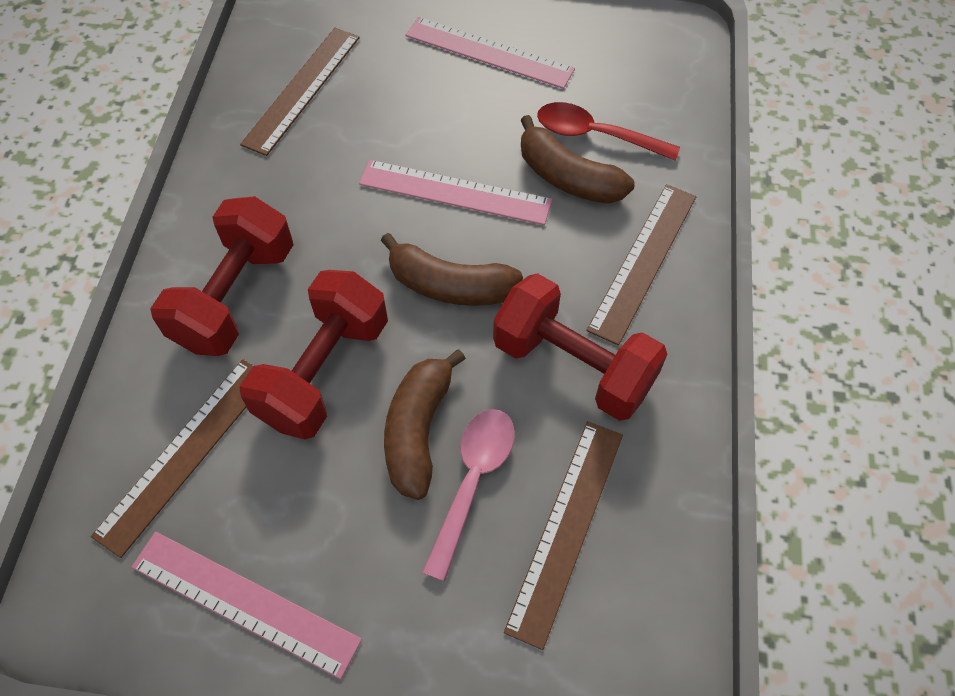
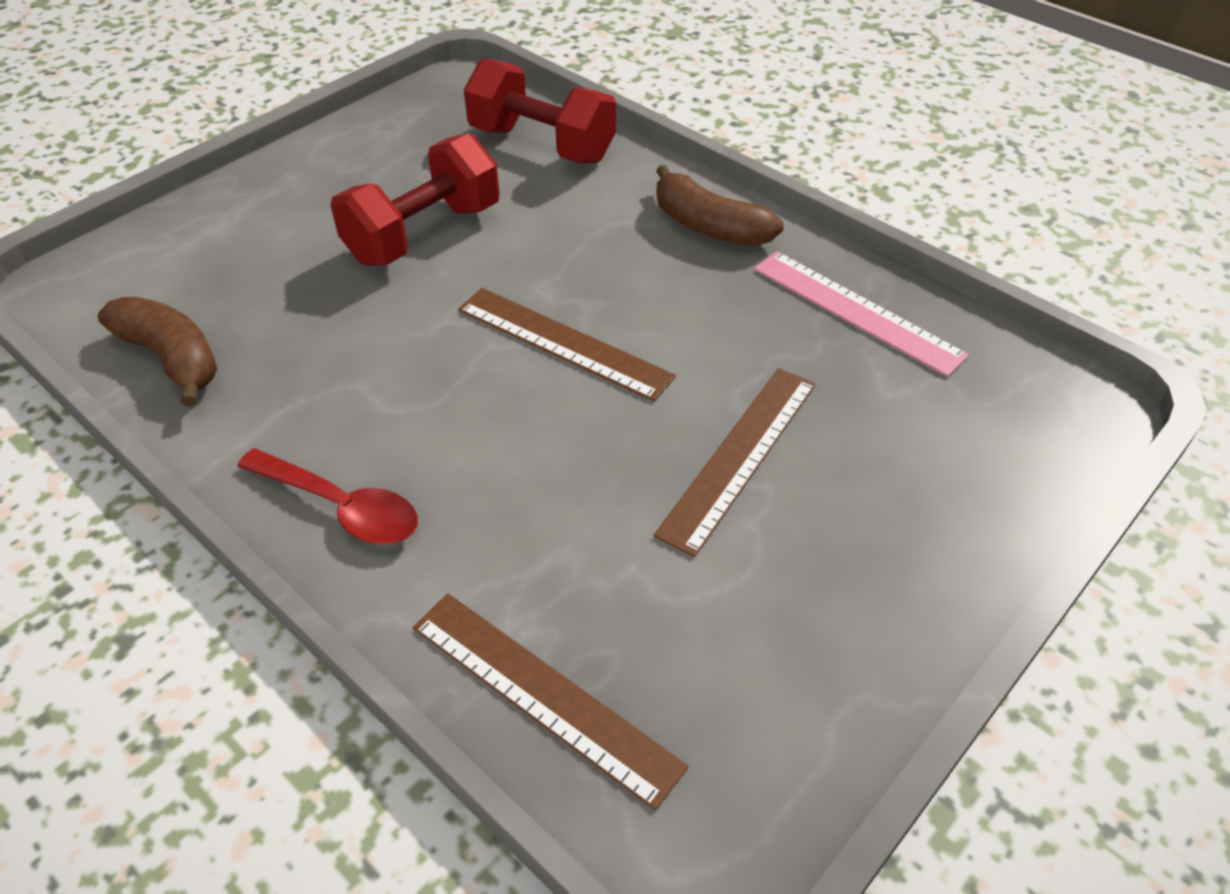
brown banana: [380,233,523,306] [384,349,466,500] [521,115,634,204] = 3 -> [98,297,217,407] [656,165,784,246] = 2
brown ruler: [91,359,254,558] [240,28,360,156] [504,421,623,650] [586,184,697,346] = 4 -> [413,593,689,810] [458,288,676,401] [653,368,816,557] = 3
pink ruler: [131,532,362,679] [359,160,552,225] [405,17,575,89] = 3 -> [754,251,969,377] = 1
pink spoon: [422,409,515,582] = 1 -> none = 0
red dumbbell: [150,196,294,356] [239,270,388,439] [493,273,667,421] = 3 -> [331,133,500,266] [464,58,616,163] = 2

